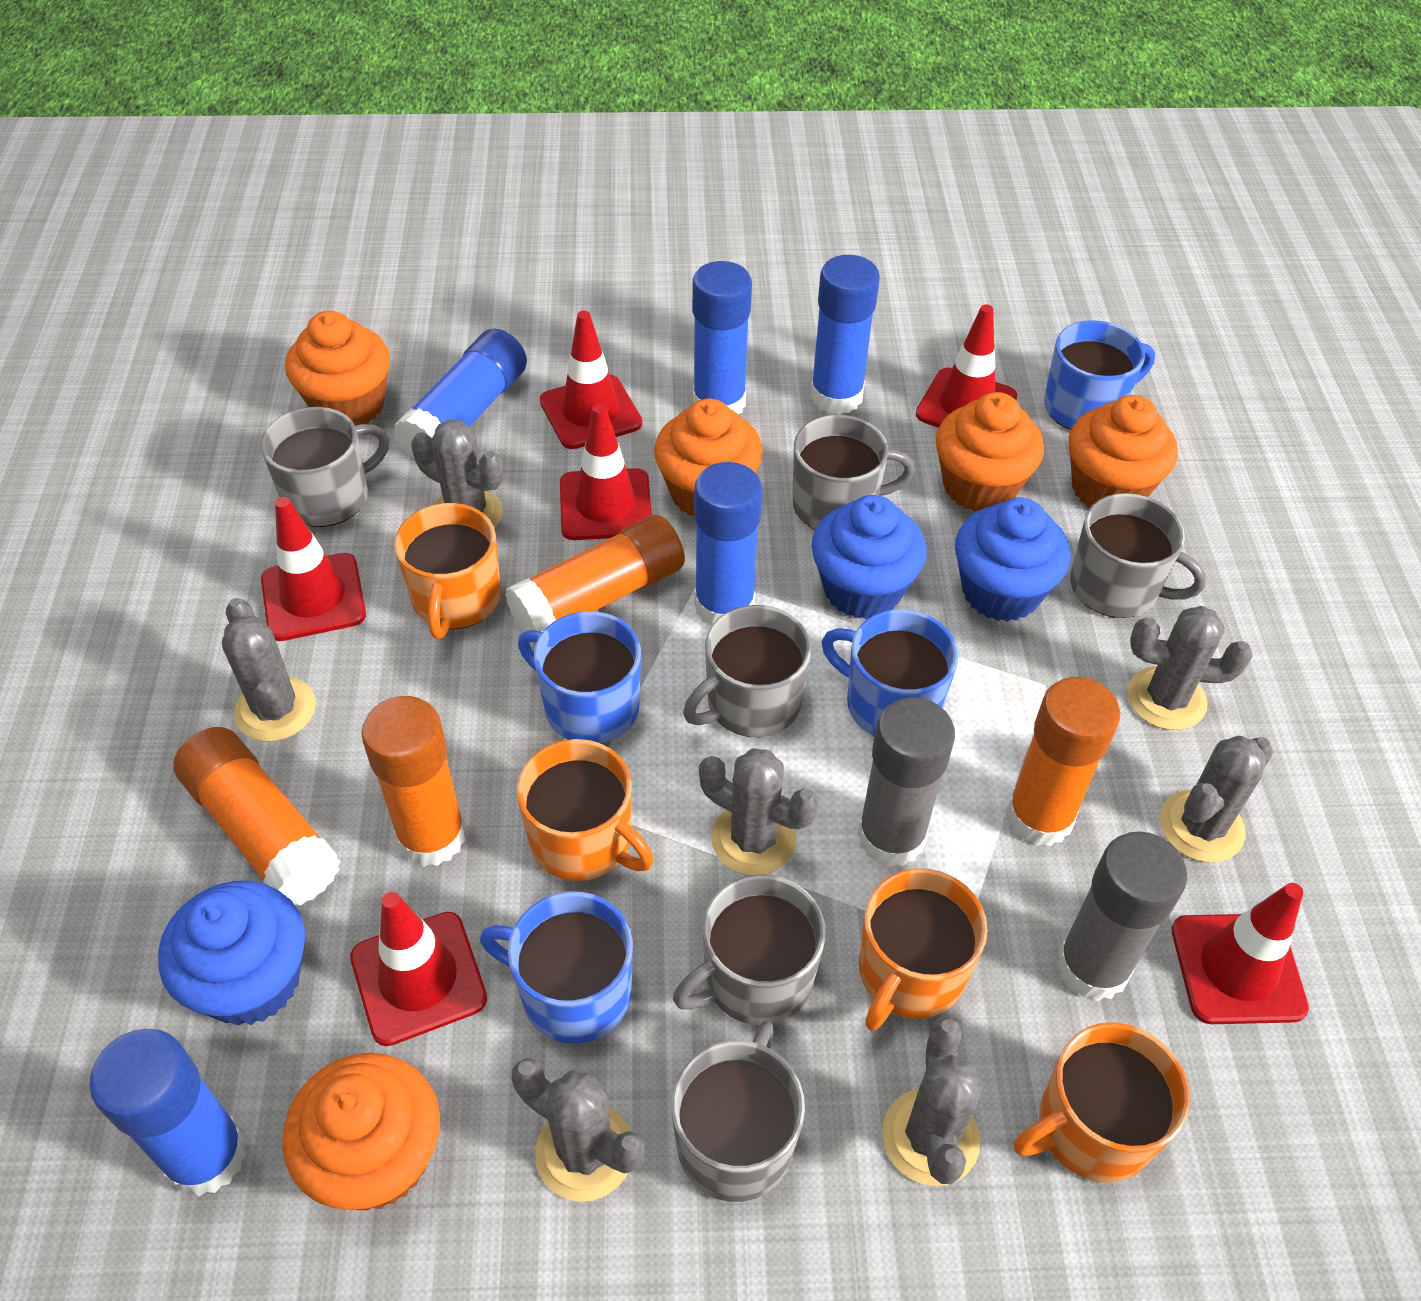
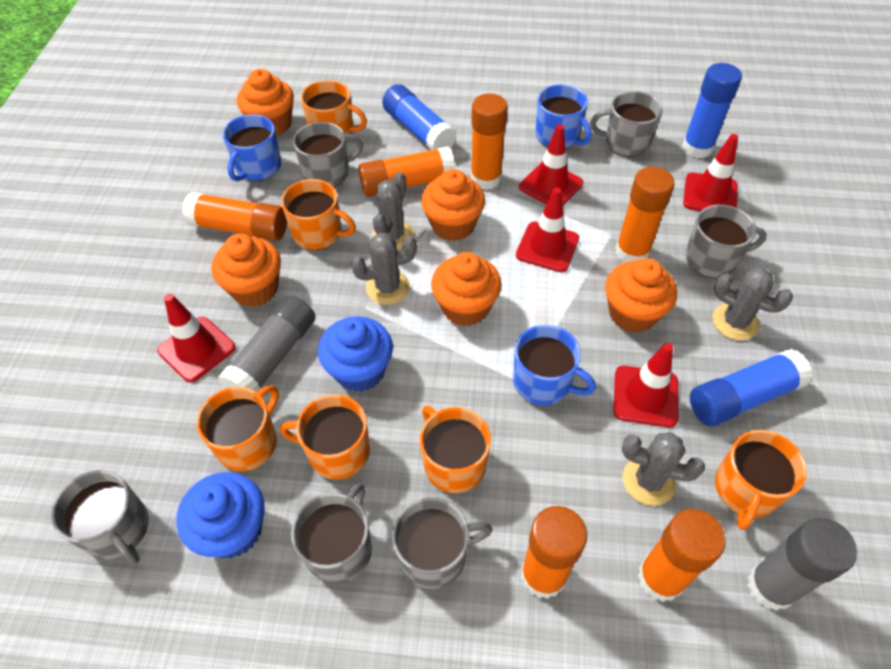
blue cupcake: [158,881,305,1026] [811,495,927,619] [955,497,1070,622] = 3 -> [177,472,265,558] [318,316,393,392] = 2
blue glue stick: [89,1029,247,1196] [393,329,527,458] [692,261,752,414] [694,462,763,626] [810,255,880,415] = 5 -> [382,84,457,150] [682,63,742,158] [690,349,813,426] = 3
blue mug: [480,891,633,1044] [518,611,641,743] [822,609,958,736] [1044,320,1155,430] = 4 -> [222,114,281,181] [513,325,596,406] [535,84,592,148] = 3
grey cactus: [222,598,316,742] [411,419,503,528] [512,1058,645,1202] [699,748,819,875] [882,1018,983,1186] [1127,606,1252,730] [1160,736,1273,863] = 7 -> [351,233,417,305] [372,172,414,250] [622,432,705,506] [712,267,793,341] = 4
orange glue stick: [173,727,341,905] [361,696,466,867] [505,515,685,643] [1006,677,1120,846] = 4 -> [182,192,287,241] [358,146,455,197] [470,94,508,190] [521,506,587,599] [615,167,675,262] [638,509,726,602] = 6
orange mug: [394,503,501,639] [516,739,654,881] [859,868,988,1031] [1014,1022,1190,1183] = 4 -> [197,385,279,471] [280,395,370,480] [281,179,356,250] [301,80,367,135] [420,406,491,493] [715,430,807,530] = 6
red traffic cone: [261,497,366,641] [350,892,487,1046] [540,311,642,449] [560,404,652,540] [916,305,1017,428] [1172,883,1309,1024] = 6 -> [157,294,235,382] [516,188,579,272] [519,125,583,206] [613,343,679,427] [683,134,738,211] = 5

